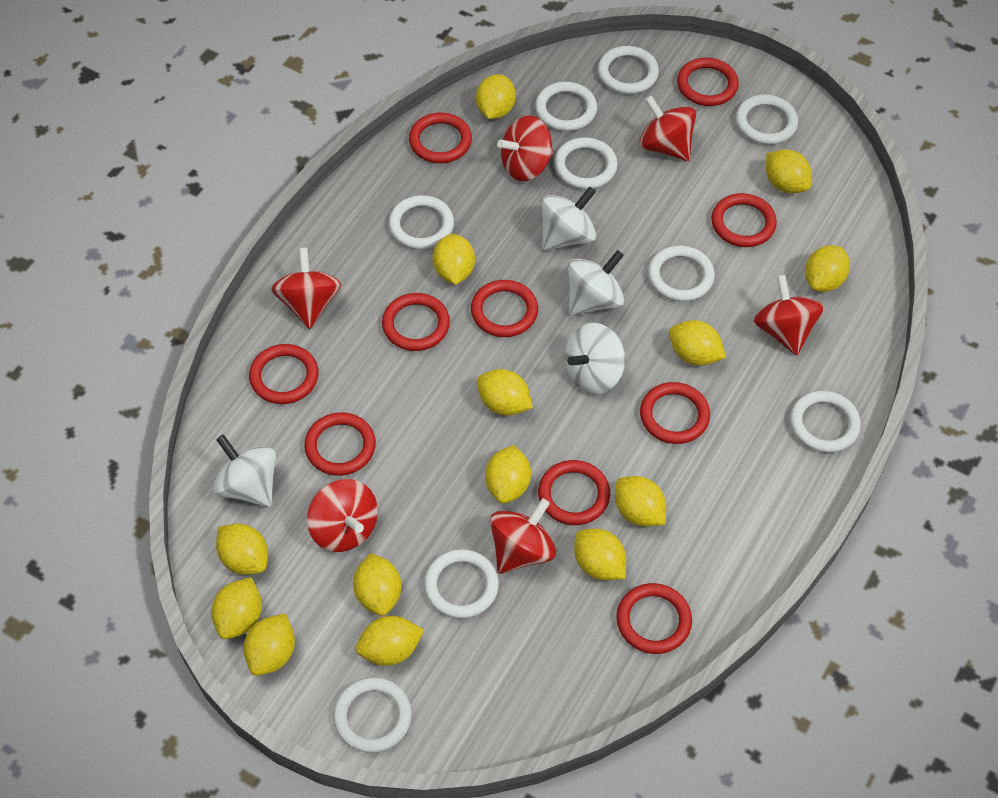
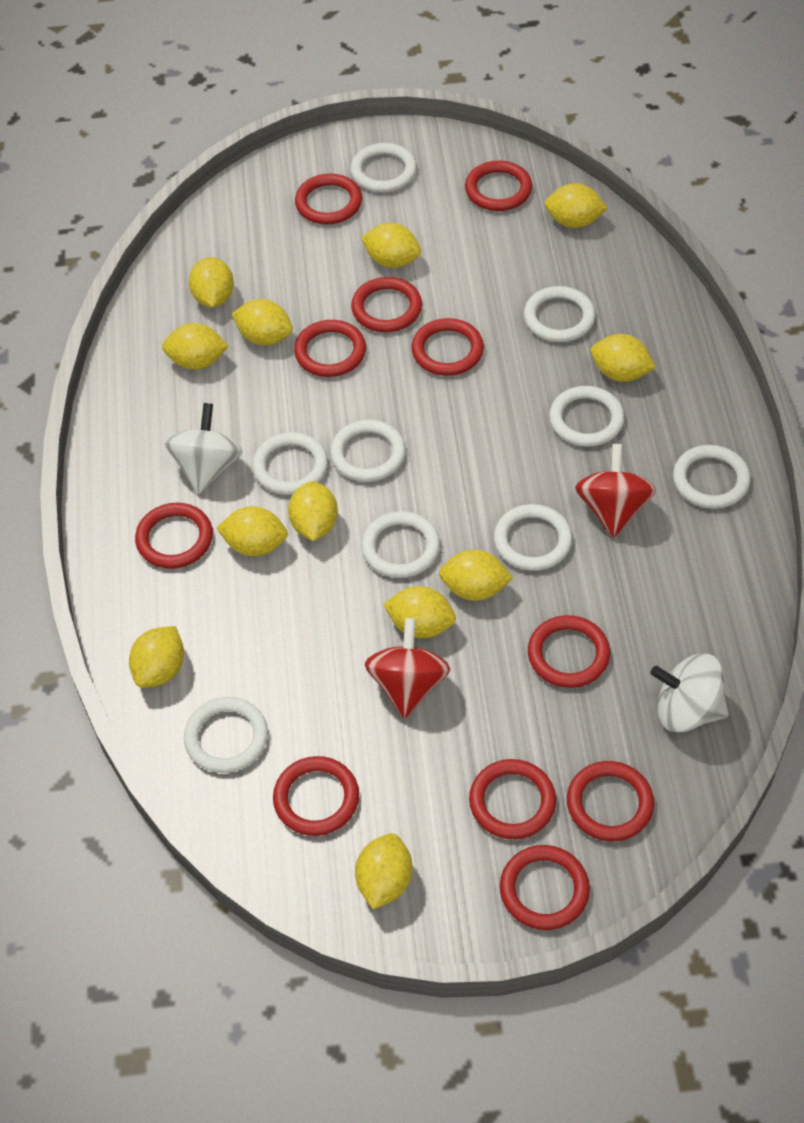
red ring: [249,344,319,404] [304,412,376,476] [382,293,450,351] [409,113,472,163] [471,280,538,337] [538,460,610,525] [616,583,692,654] [640,382,710,444] [677,57,739,106] [711,193,777,247] = 10 -> [135,503,213,569] [273,756,359,836] [294,320,366,377] [295,174,362,224] [351,277,422,332] [412,318,484,376] [465,161,532,211] [469,759,556,839] [500,845,590,930] [528,615,610,688] [567,761,654,841] = 11
red spinning top: [271,248,341,329] [307,479,378,552] [490,498,556,574] [497,115,554,181] [639,95,696,161] [754,275,824,356] = 6 -> [365,618,450,718] [575,444,656,538] = 2
white spinning top: [213,434,277,507] [541,187,596,251] [565,323,625,394] [568,250,624,316] = 4 -> [164,403,243,494] [650,654,729,733] = 2
yellow lemon: [211,577,262,639] [216,524,268,575] [244,613,295,676] [353,553,401,616] [356,616,424,666] [433,234,475,285] [476,74,516,119] [477,369,533,415] [485,445,531,504] [574,528,626,580] [615,476,666,527] [669,320,726,366] [766,149,812,193] [805,245,850,292] = 14 -> [129,626,184,688] [162,323,229,370] [189,257,234,307] [217,506,288,556] [232,299,293,346] [288,481,338,541] [355,833,413,909] [361,223,421,268] [383,586,456,638] [439,550,513,601] [544,183,608,228] [591,334,656,382] = 12

